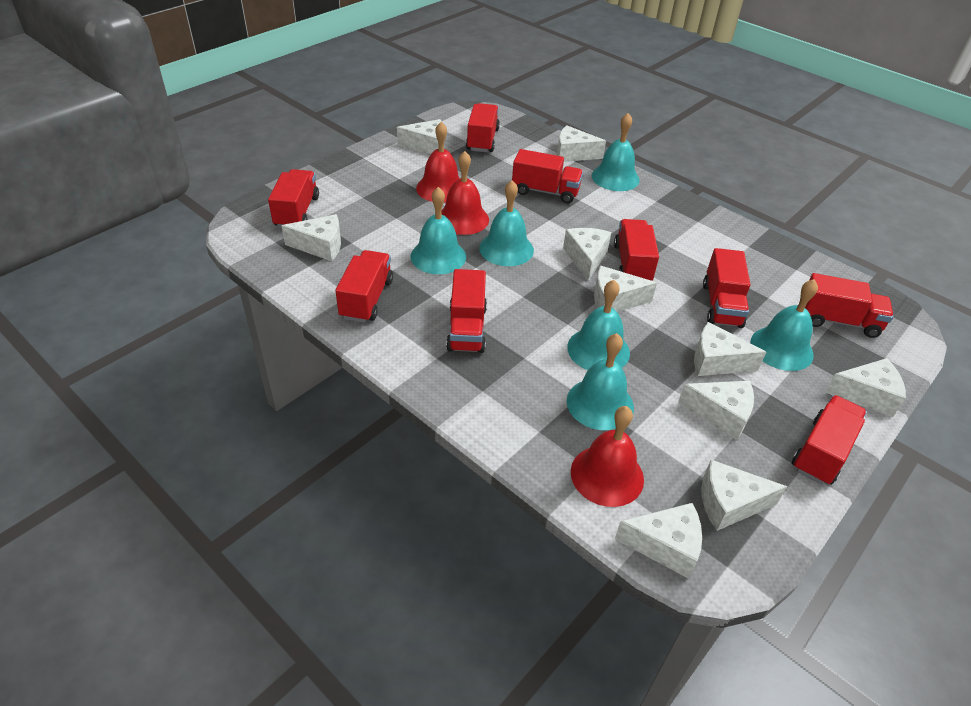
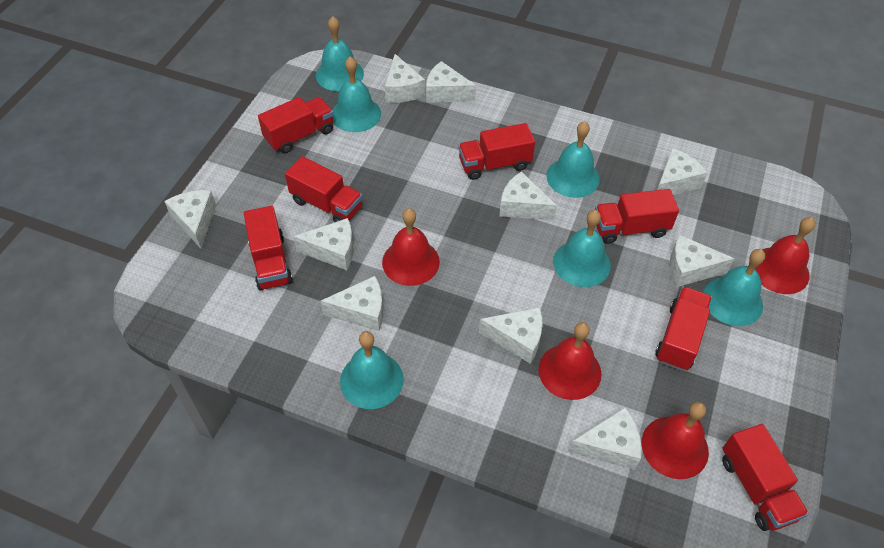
red bell: [416,122,460,203] [441,151,489,235] [571,406,644,507] = 3 -> [382,208,440,286] [538,322,601,400] [642,402,709,479] [755,217,815,294] = 4
red truck: [268,169,319,228] [335,250,393,323] [446,269,487,353] [466,103,500,152] [512,149,583,203] [614,219,659,281] [703,248,750,328] [792,395,867,485] [805,273,894,338] = 9 -> [244,206,293,291] [258,97,333,154] [285,156,363,222] [458,123,535,180] [595,189,679,244] [655,286,712,371] [722,424,809,531] = 7

